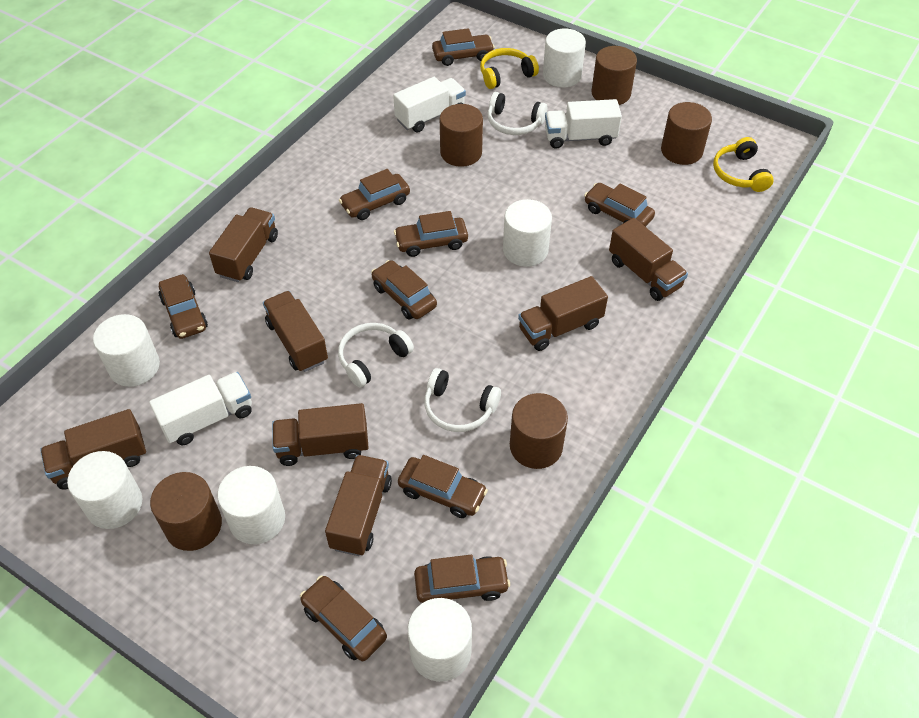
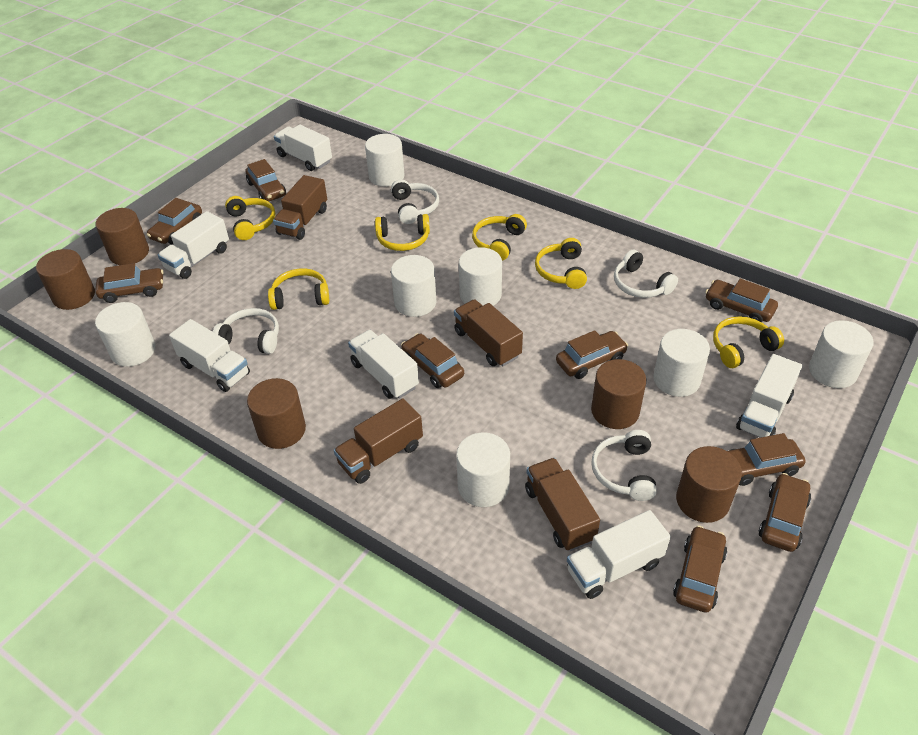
brown truck: [40,409,146,489] [209,207,278,282] [263,291,328,372] [272,403,369,466] [325,455,392,556] [518,276,608,351] [609,218,688,301] = 7 -> [273,175,327,240] [334,398,423,484] [454,299,523,366] [525,458,600,551] = 4
white cylinder: [67,451,142,529] [93,314,160,387] [218,466,285,544] [408,598,472,682] [503,199,552,267] [543,28,586,88] = 6 -> [95,302,156,367] [365,134,404,187] [391,255,436,317] [456,432,510,507] [459,247,502,306] [653,329,710,397] [809,320,873,388] = 7
white headphones: [338,323,414,388] [424,368,501,432] [488,92,547,135] = 3 -> [213,308,279,354] [391,179,439,224] [591,430,657,501] [614,250,678,298] = 4
white truck: [149,372,252,445] [393,77,466,133] [545,99,622,149] = 3 -> [158,211,229,279] [169,319,250,392] [274,125,332,171] [348,330,419,399] [567,510,671,599] [736,354,802,438] = 6
yellow headphones: [480,48,539,89] [713,137,774,192] = 2 -> [225,196,276,240] [268,268,329,310] [375,214,430,251] [472,214,527,261] [535,238,587,289] [713,316,784,368] = 6

